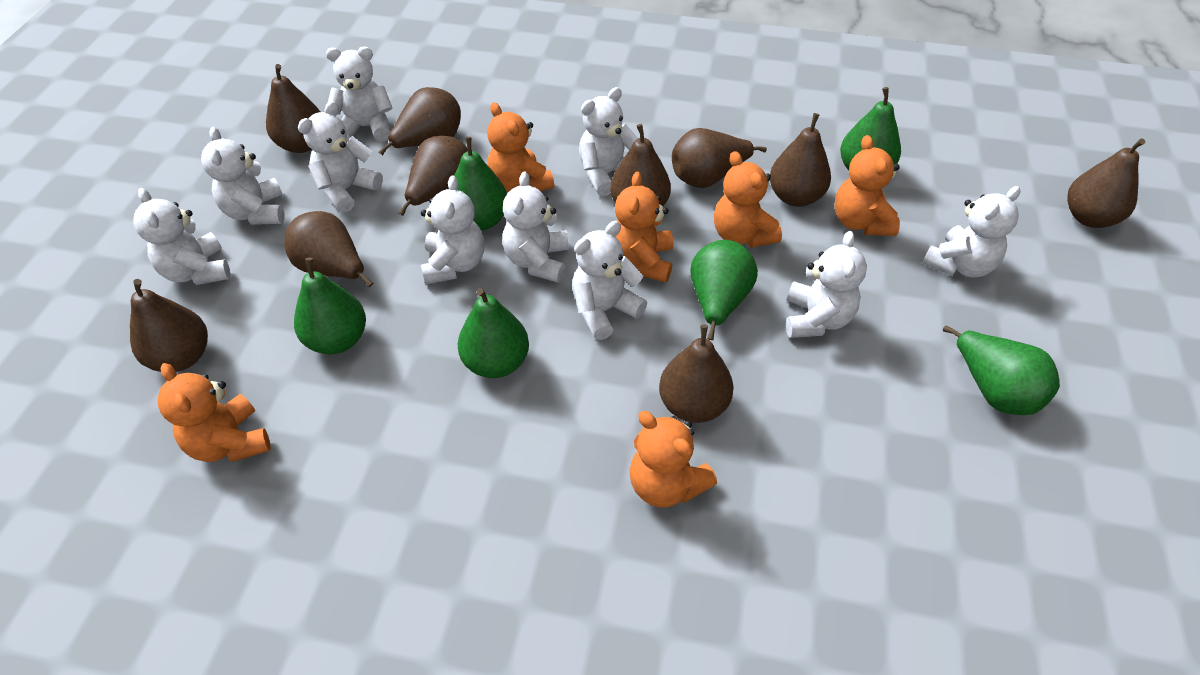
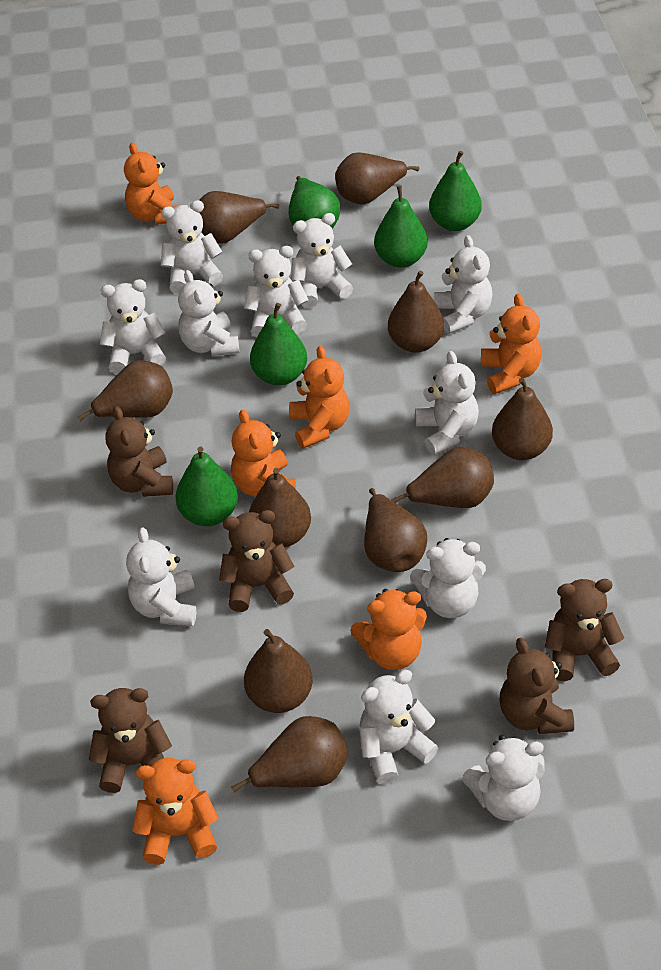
brown teddy bear: none = 0 -> [89,688,172,793] [105,406,173,497] [219,510,295,612] [500,638,574,734] [545,579,624,681] = 5
green pear: [294,257,366,354] [454,137,507,231] [458,288,529,378] [690,240,758,340] [840,87,901,170] [943,325,1060,415] = 6 -> [176,447,238,526] [250,303,307,386] [289,176,340,228] [374,186,428,268] [429,151,482,231] = 5
white teddy bear: [133,188,230,285] [201,127,284,225] [298,101,383,212] [326,47,392,142] [421,175,484,284] [503,172,569,283] [572,221,647,340] [579,87,638,196] [786,231,867,338] [922,186,1021,277] = 10 -> [100,279,166,374] [126,528,196,626] [161,200,223,294] [178,270,240,356] [244,246,308,338] [291,213,353,308] [359,670,439,784] [410,538,486,618] [415,351,479,455] [434,235,492,334] [462,735,544,821] = 11

